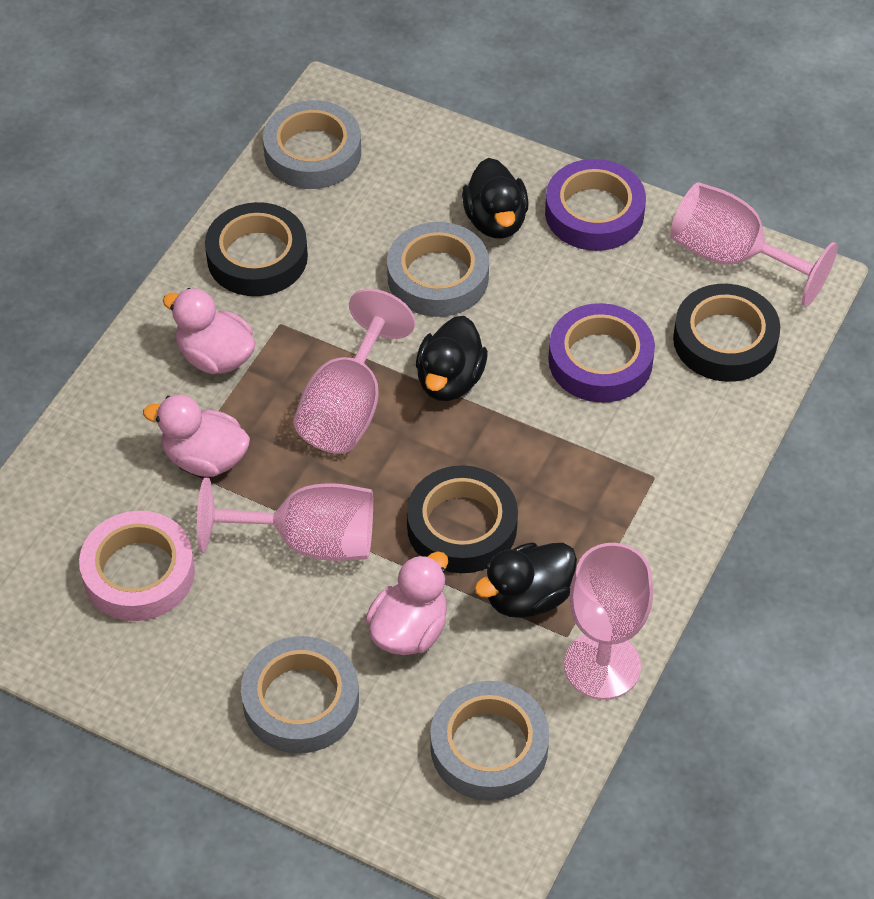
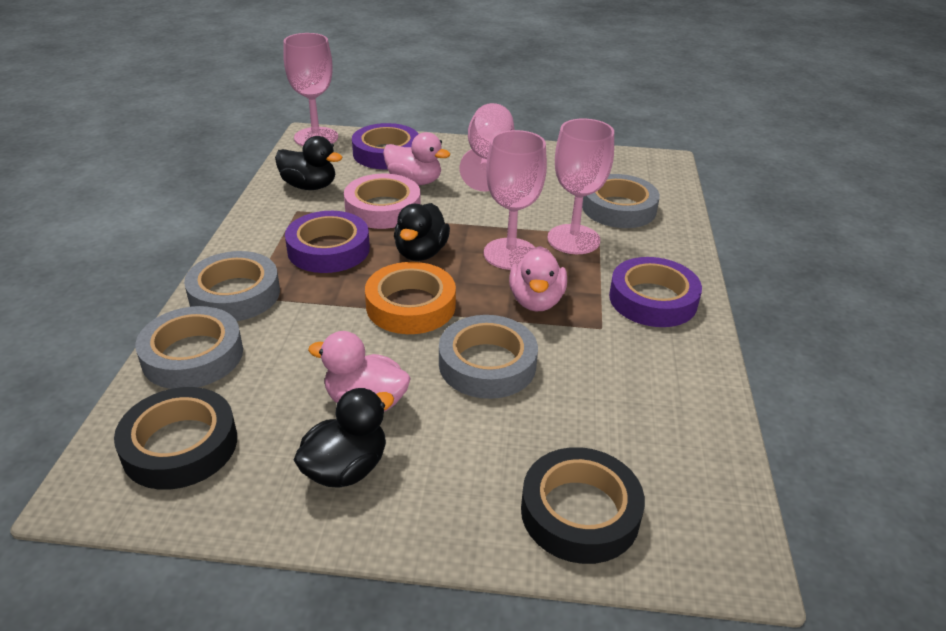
black tape: [205,202,308,296] [407,465,518,573] [673,284,780,382] = 3 -> [114,387,237,490] [521,447,645,564] = 2
orange tape: none = 0 -> [365,262,456,334] = 1
purple tape: [545,159,646,251] [548,303,655,403] = 2 -> [285,211,370,273] [352,123,419,169] [609,257,702,327] = 3

